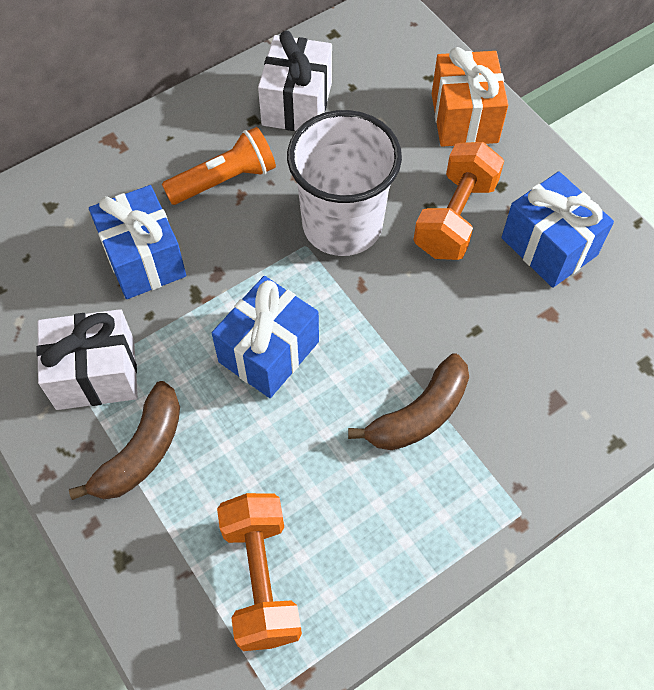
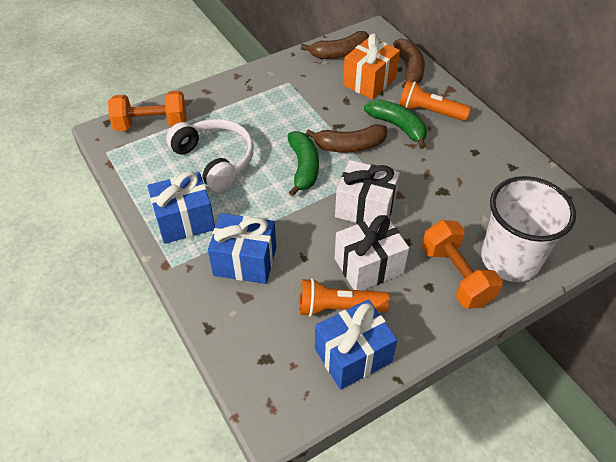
brown banana: [69,381,180,500] [348,354,469,450] = 2 -> [301,31,369,59] [306,124,387,153] [393,38,425,89] = 3
green banana: none = 0 -> [288,131,319,196] [364,99,427,149] = 2
orange flashlight: [162,127,276,205] = 1 -> [300,278,390,317] [399,80,471,121] = 2
white headphones: none = 0 -> [166,119,254,192] = 1

